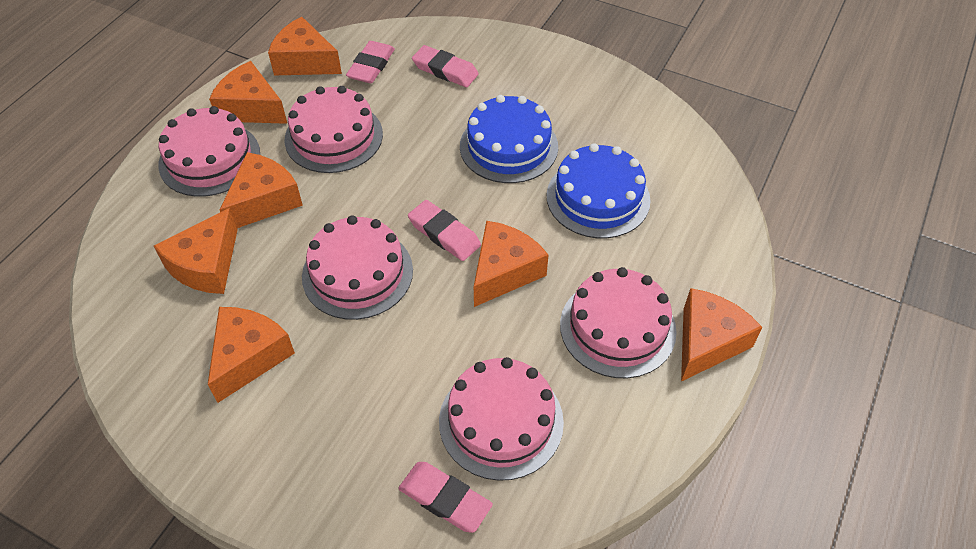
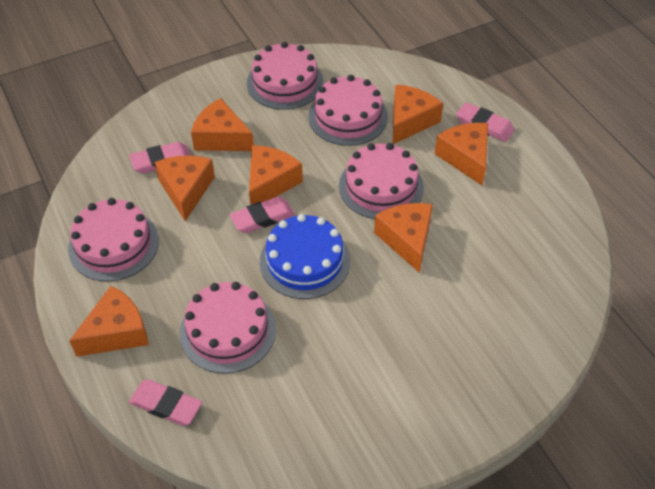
blue cake: [460,95,558,183] [547,143,651,238] = 2 -> [260,214,350,299] = 1

